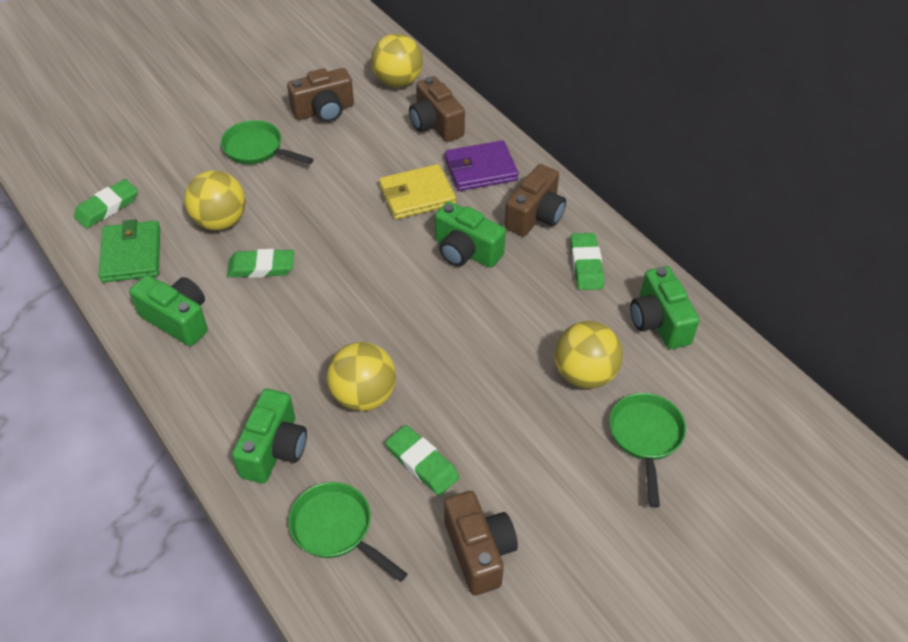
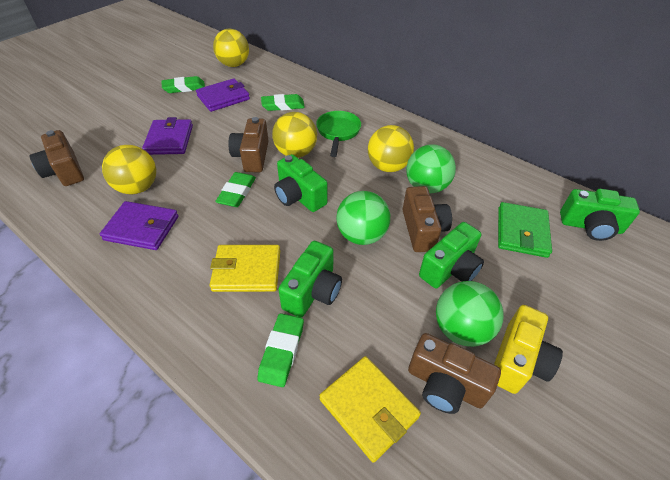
green ball: none = 0 -> [336,191,390,245] [406,144,456,193] [436,281,503,347] = 3
green pan: [221,120,314,164] [288,482,407,582] [609,393,686,508] = 3 -> [316,111,361,157] = 1
purple wallet: [445,140,519,191] = 1 -> [100,201,179,250] [142,117,193,155] [196,78,250,112] = 3
yellow camera: none = 0 -> [494,305,563,394] = 1
yellow wallet: [379,164,456,219] = 1 -> [209,245,280,292] [319,356,421,463] = 2

